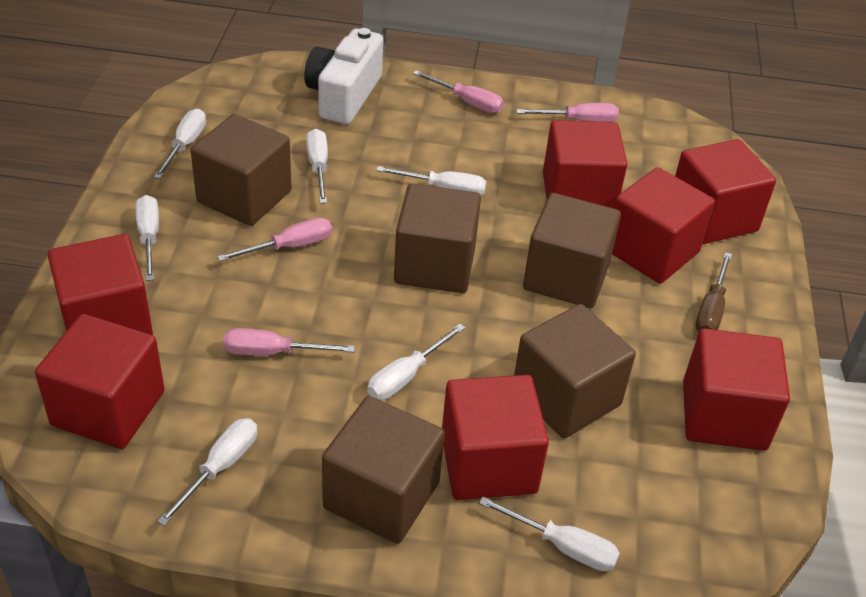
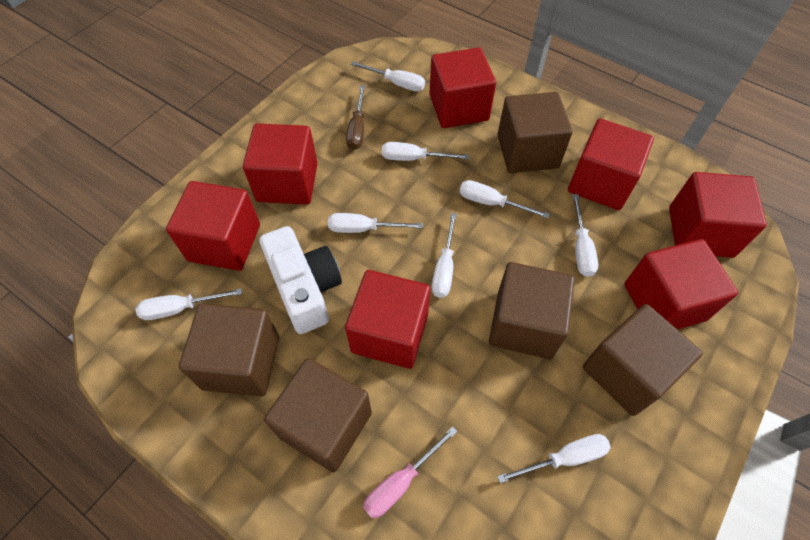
pink screwdriver: [217,218,332,262] [223,328,355,356] [413,70,504,113] [516,103,619,122] = 4 -> [363,426,458,518] = 1
white screwdriver: [135,195,159,281] [154,109,206,179] [157,418,257,526] [306,129,328,204] [367,324,465,400] [376,166,486,195] [479,497,620,571] = 7 -> [136,288,242,320] [328,213,423,233] [351,61,425,91] [382,142,469,161] [432,213,457,298] [460,180,550,218] [497,434,611,483] [572,194,598,277] = 8

